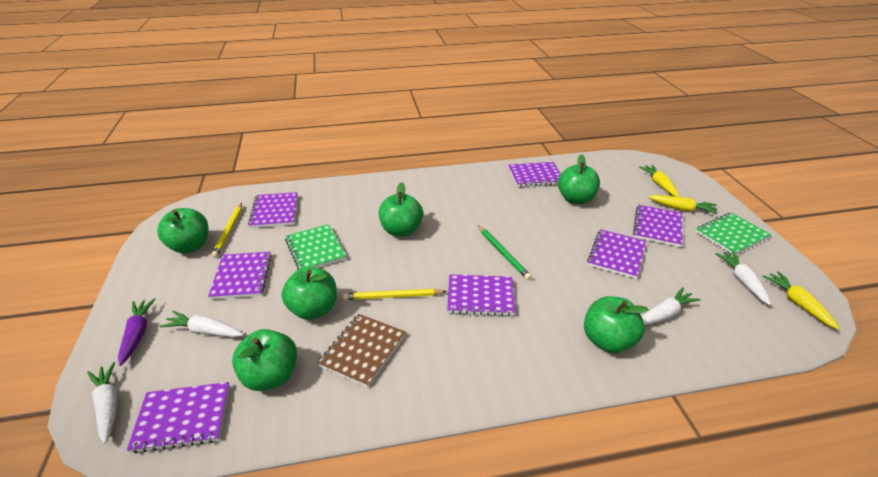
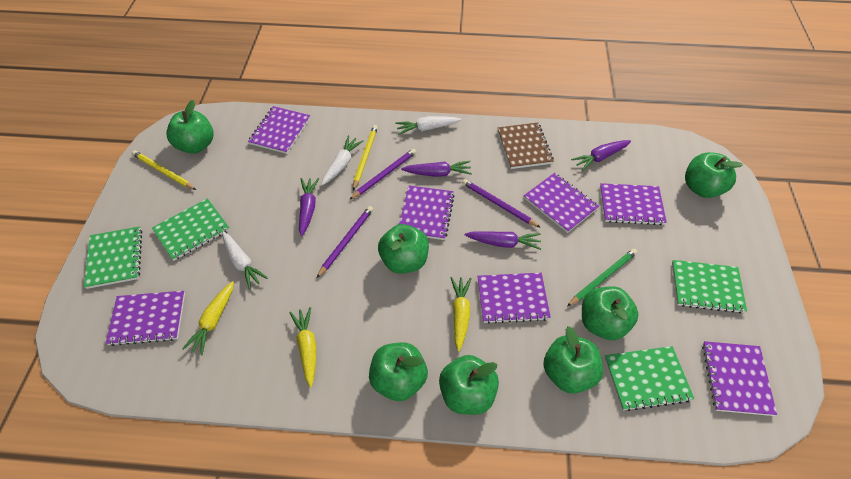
green apple: [157,208,208,253] [232,329,297,391] [281,267,337,320] [379,182,423,237] [558,154,600,204] [584,296,649,353] = 6 -> [166,100,214,154] [369,342,428,401] [378,224,429,274] [439,355,499,415] [543,326,603,394] [582,286,639,340] [685,152,743,198] = 7
green notebook: [285,224,346,270] [695,212,771,255] = 2 -> [84,226,142,289] [152,198,230,261] [605,346,695,411] [672,260,747,313] = 4
purple carrot: [118,298,155,366] = 1 -> [299,178,319,236] [401,161,472,177] [465,231,541,250] [571,140,631,171] = 4
purple pencil: none = 0 -> [317,206,373,278] [349,149,416,200] [462,179,541,228] = 3
white carrot: [87,362,117,444] [160,311,243,337] [641,287,701,325] [715,251,771,305] = 4 -> [222,232,268,289] [322,136,364,185] [395,116,461,135] = 3

